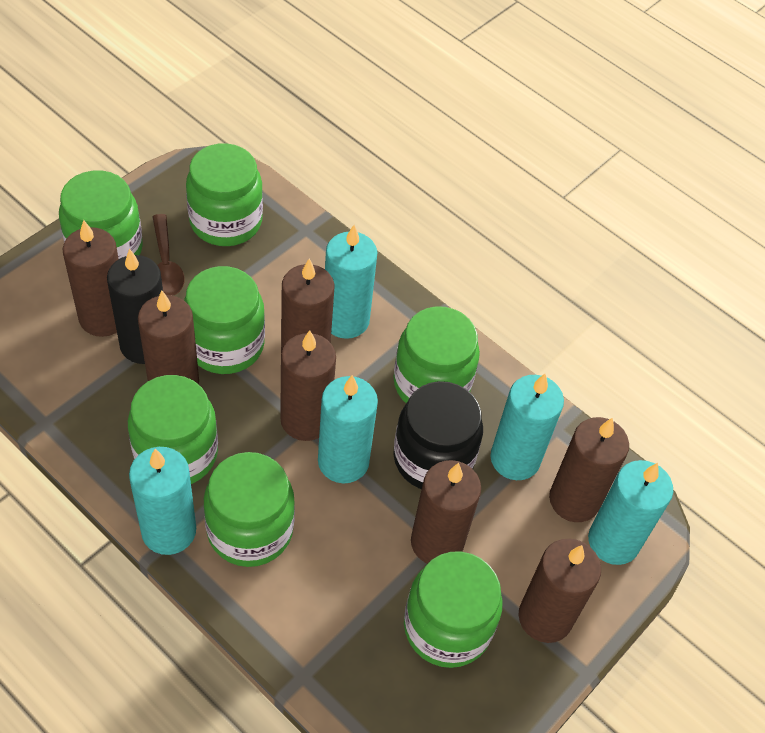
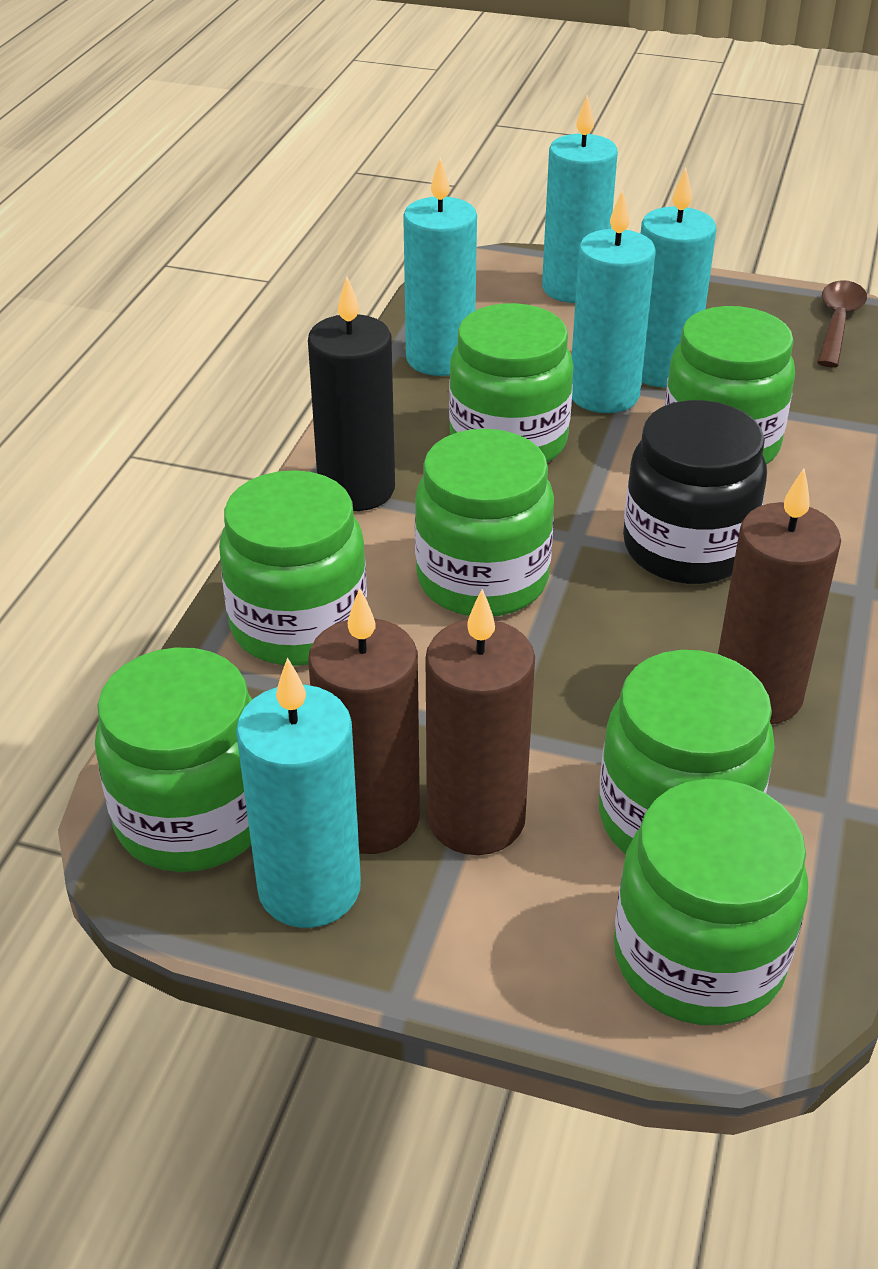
brown candle: [63,220,119,337] [138,291,199,385] [280,330,336,441] [281,259,334,353] [411,460,481,564] [519,539,601,643] [549,417,629,522] = 7 -> [308,588,420,854] [426,589,535,855] [718,469,841,724] = 3

